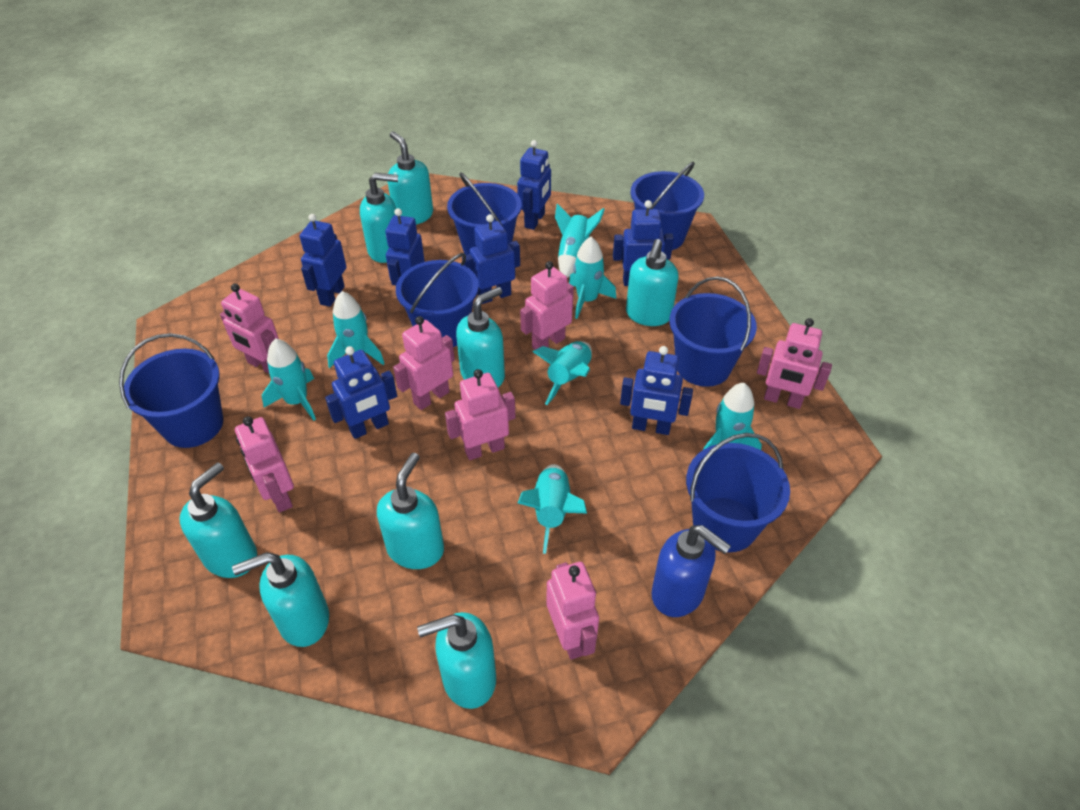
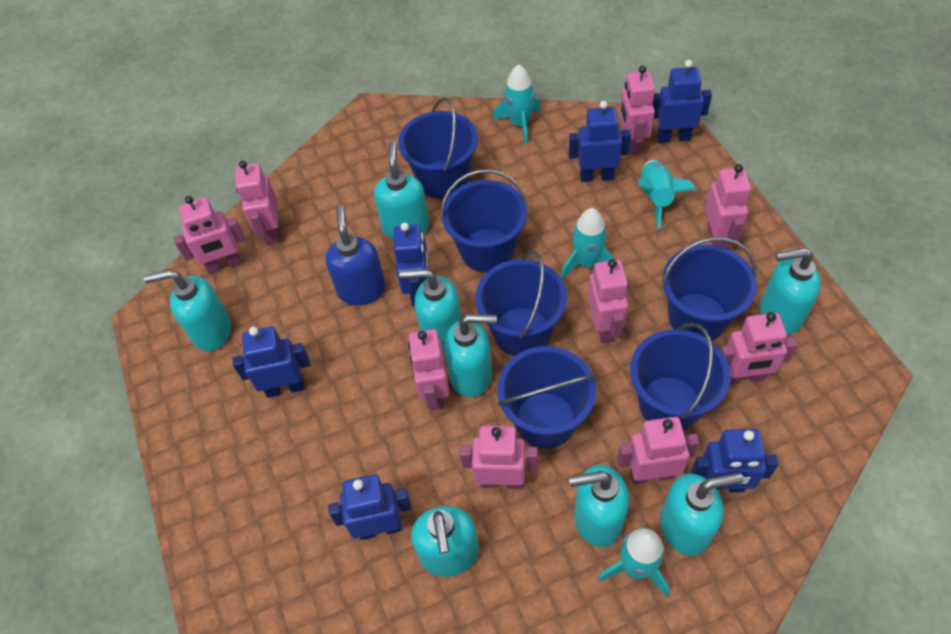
blue robot: [300,214,347,307] [325,346,397,439] [385,208,424,285] [462,214,520,304] [517,140,551,230] [613,200,674,286] [620,346,693,435] = 7 -> [232,326,310,398] [328,474,412,540] [394,223,429,306] [568,101,631,182] [652,60,712,143] [691,429,779,492] = 6
pink robot: [220,284,279,374] [235,416,294,513] [393,316,455,410] [445,369,516,460] [520,261,574,350] [547,562,599,660] [757,318,832,409] = 7 -> [174,196,245,274] [235,160,279,245] [408,329,449,410] [460,426,538,489] [588,259,628,343] [617,417,699,484] [619,65,655,155] [705,164,751,249] [721,312,797,385] = 9
turquoise rocket: [262,338,316,421] [327,291,385,368] [518,464,587,554] [533,341,592,405] [555,203,605,278] [569,237,616,319] [703,383,762,450] = 7 -> [493,65,541,144] [561,208,614,279] [598,527,670,597] [638,160,696,229] = 4

